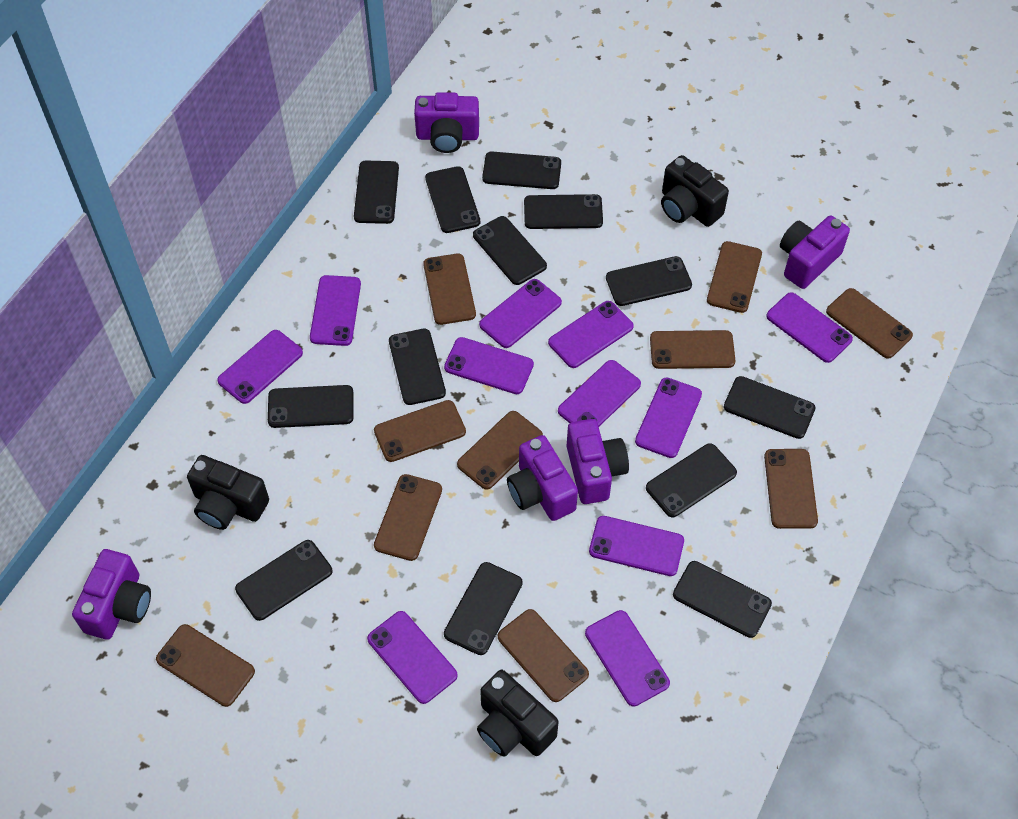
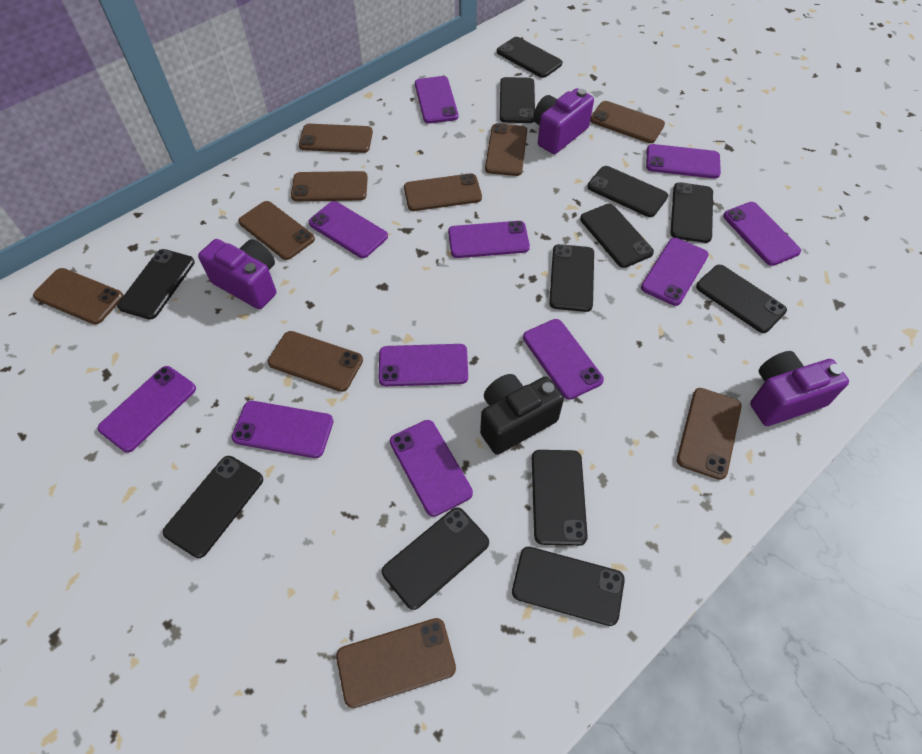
black camera: [187,455,269,530] [477,670,558,757] [661,155,729,227] = 3 -> [480,374,564,455] = 1
black phone: [235,540,332,621] [268,385,354,428] [354,161,399,224] [389,329,446,405] [425,166,480,233] [444,562,523,655] [473,216,547,285] [482,152,561,189] [524,194,603,229] [606,256,692,306] [646,443,737,517] [673,561,772,638] [724,376,816,439] = 13 -> [117,249,195,320] [162,456,263,558] [382,507,489,610] [497,37,562,78] [500,77,535,123] [512,547,625,626] [532,450,588,546] [549,244,594,312] [580,204,654,268] [587,166,668,217] [670,182,713,243] [696,265,787,333] = 12
purple camera: [72,549,151,640] [414,92,479,153] [507,435,578,521] [567,419,629,504] [780,215,850,289] = 5 -> [198,239,276,309] [533,88,594,154] [750,351,849,426] = 3

